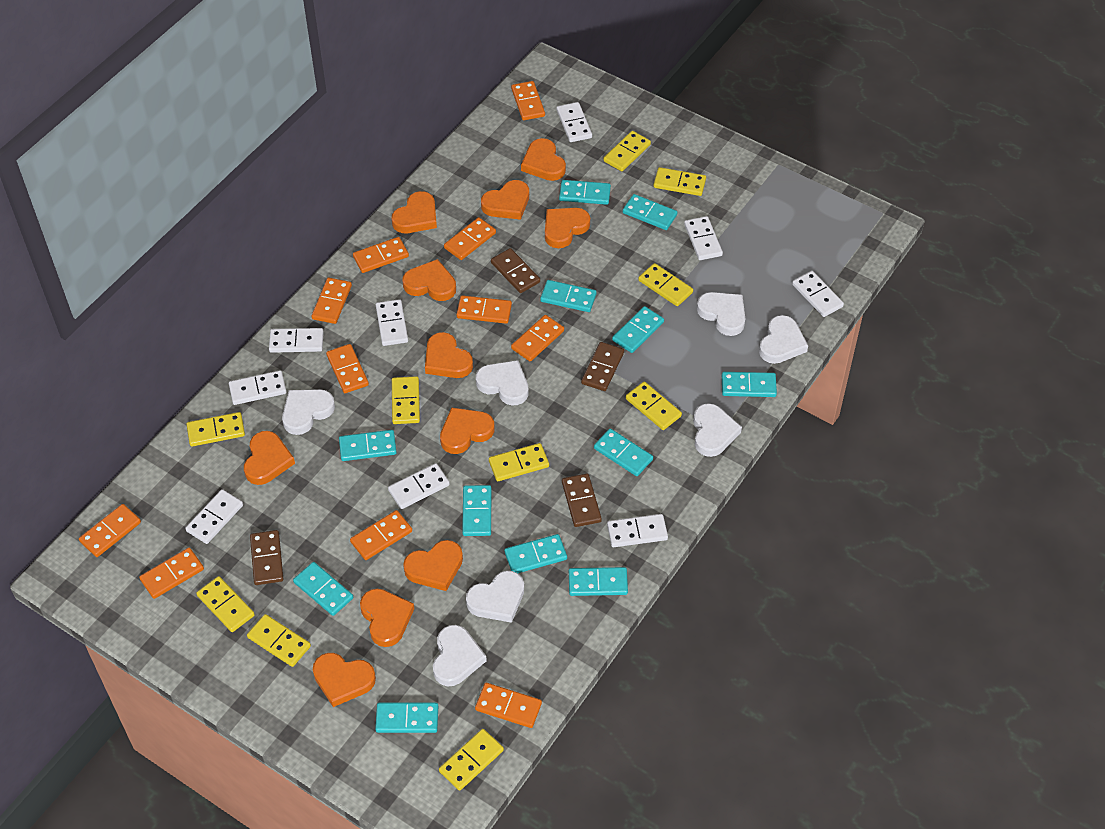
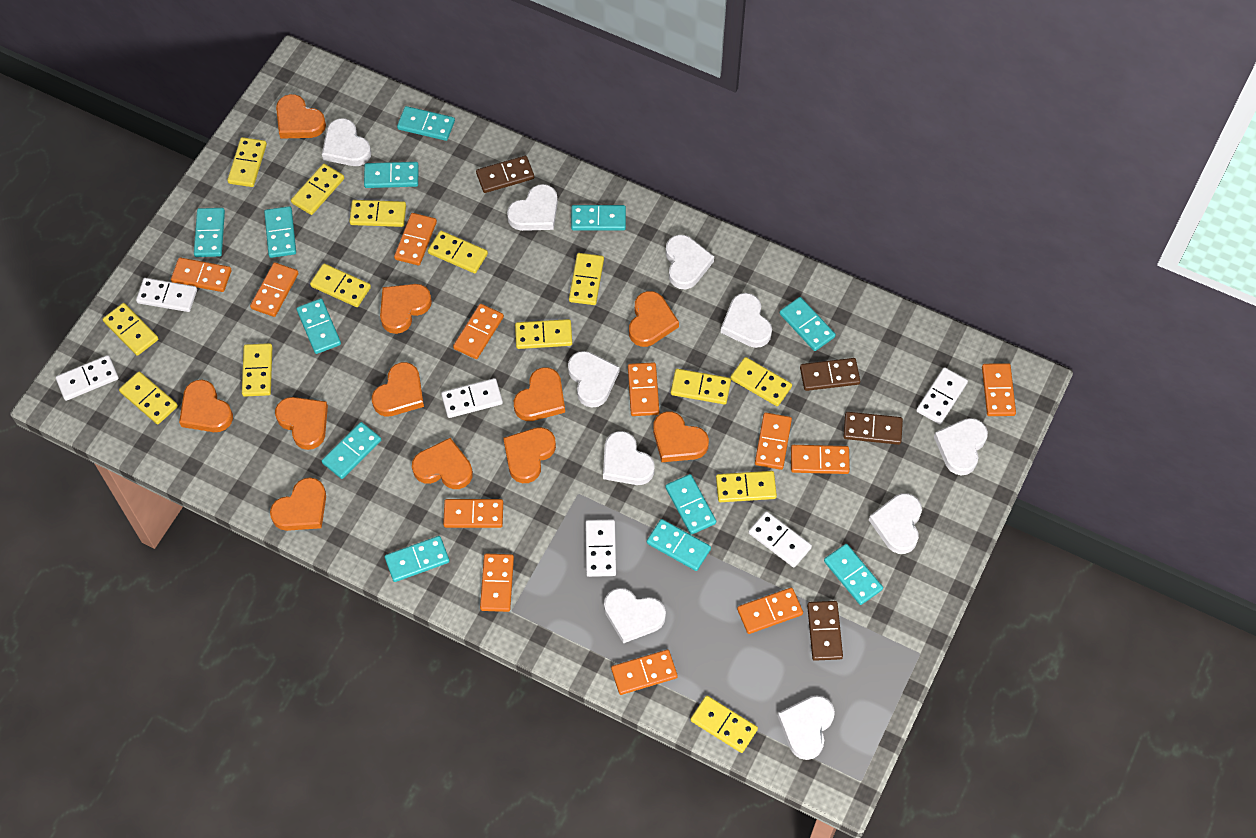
orange domino: [79,504,141,557] [139,548,204,599] [312,278,352,324] [326,344,369,393] [350,510,412,560] [353,237,409,273] [444,217,496,260] [456,295,512,324] [475,683,542,728] [511,81,545,120] [511,315,564,361] = 11 -> [171,258,232,292] [250,262,298,317] [394,213,437,265] [443,499,503,528] [453,304,504,359] [480,554,514,612] [611,650,678,695] [628,362,659,416] [737,587,803,634] [755,413,792,470] [791,445,850,474] [982,363,1016,416] = 12
white domino: [185,489,243,544] [229,370,287,405] [269,328,324,353] [376,299,408,346] [388,463,450,509] [557,102,592,142] [607,514,668,547] [684,216,723,260] [792,271,844,317] = 9 -> [56,355,119,401] [136,278,197,312] [441,378,503,418] [585,520,616,577] [749,511,812,567] [916,367,968,424] = 6
white heart: [282,389,335,435] [433,625,487,686] [466,571,524,623] [476,360,529,405] [693,403,742,457] [697,292,745,336] [759,315,808,364] = 7 -> [322,118,371,166] [507,184,558,231] [568,351,619,408] [603,431,655,485] [604,588,666,643] [666,235,714,289] [721,293,772,348] [778,695,835,760] [869,493,922,554] [934,418,988,475] = 10
yellow domino: [186,412,245,447] [196,576,255,632] [247,614,311,667] [392,376,420,424] [439,729,504,791] [489,443,549,481] [603,131,651,171] [626,382,682,430] [638,263,693,306] [653,167,706,196] = 10 -> [103,303,158,356] [119,372,178,424] [227,137,267,187] [242,343,272,397] [291,164,344,215] [310,264,371,307] [349,200,406,227] [428,231,488,273] [515,319,572,349] [569,253,604,305] [671,369,731,404] [691,696,758,753] [716,471,777,502] [731,357,792,406] = 14

